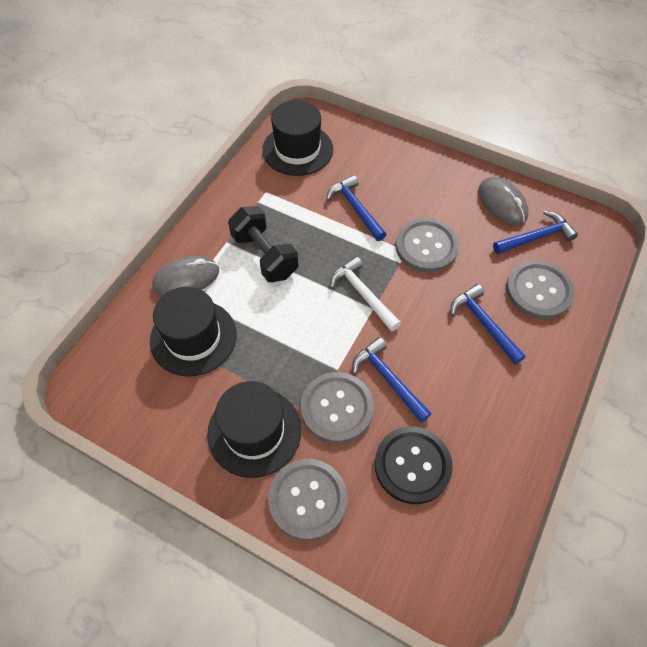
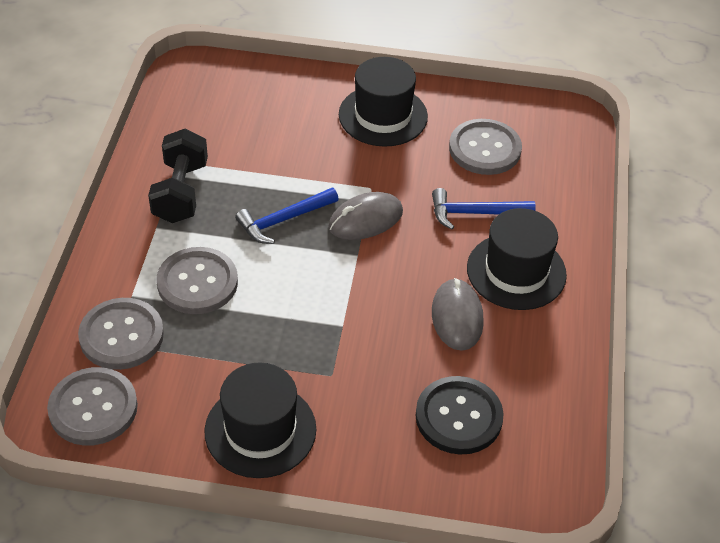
blue hammer: [326,175,386,241] [352,337,432,423] [451,284,526,364] [493,211,578,254] = 4 -> [235,188,339,244] [432,188,536,229] = 2
white hammer: [330,257,401,331] = 1 -> none = 0

